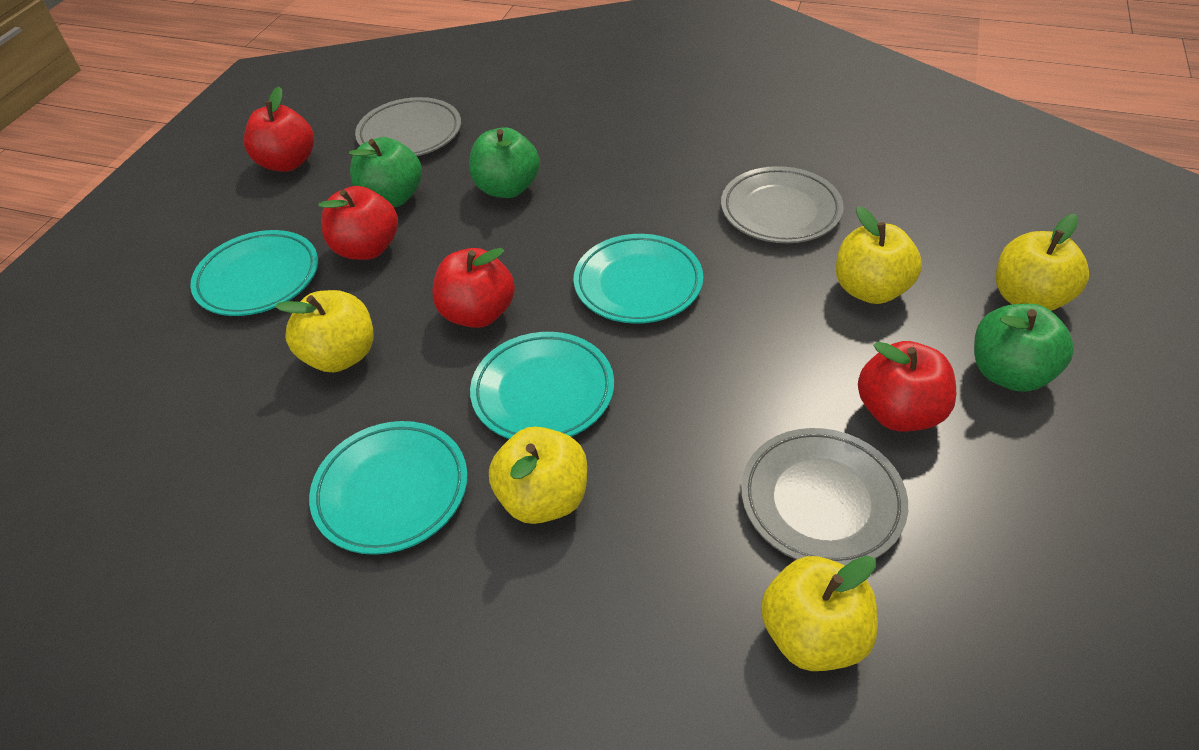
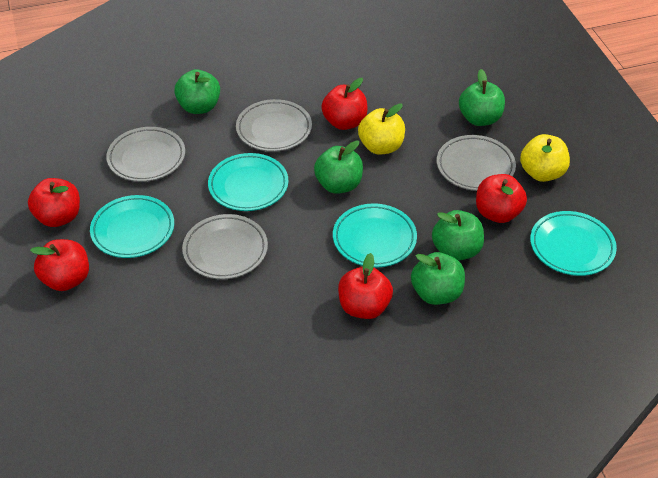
green apple: [349,137,422,207] [469,127,540,198] [974,304,1074,392] = 3 -> [174,69,220,114] [314,141,363,194] [411,252,465,305] [432,210,484,261] [459,69,505,126] = 5
grey plate: [355,97,461,156] [721,166,844,243] [741,428,908,566] = 3 -> [106,127,185,182] [182,214,268,279] [236,99,312,152] [437,135,516,191] = 4
red apple: [244,86,314,172] [318,186,398,260] [432,248,515,328] [858,341,956,432] = 4 -> [28,178,80,227] [30,239,89,291] [321,78,367,130] [338,253,393,319] [476,174,527,223] = 5
yellow apple: [275,290,374,372] [489,427,587,524] [761,556,878,671] [836,206,922,304] [996,214,1089,311] = 5 -> [358,103,405,154] [520,134,570,182] = 2

